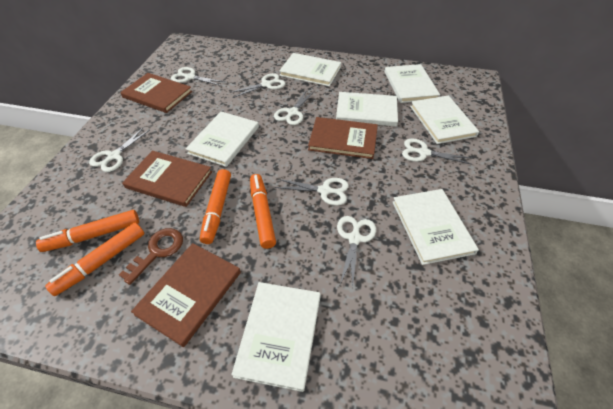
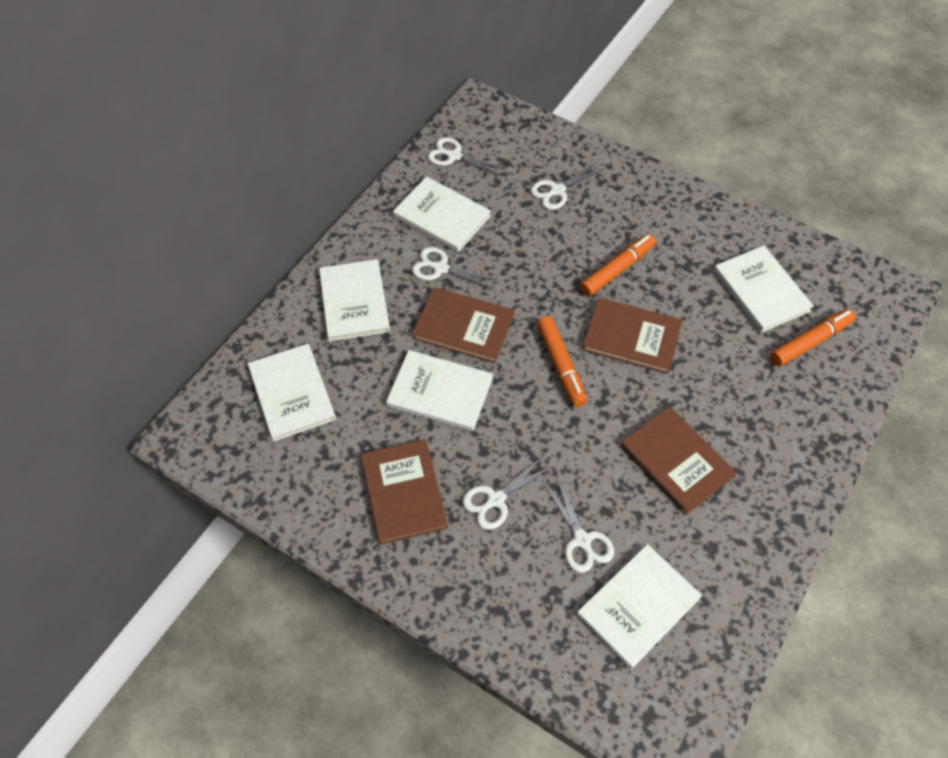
brown key: [119,228,183,285] = 1 -> none = 0
orange marker: [36,210,139,252] [45,223,144,296] [200,169,231,244] [250,174,276,249] = 4 -> [537,316,587,407] [580,234,656,296] [770,309,856,366] = 3
white book: [185,111,259,167] [231,282,321,392] [279,53,341,86] [336,92,398,126] [384,64,440,103] [392,189,479,265] [410,95,479,144] = 7 -> [248,344,336,442] [319,259,390,342] [386,350,493,431] [393,177,491,252] [577,544,702,669] [714,246,814,333] = 6
white scissors: [89,128,150,172] [171,67,225,86] [229,73,285,98] [274,90,314,125] [275,178,349,206] [337,216,376,287] [402,138,471,164] = 7 -> [412,247,497,289] [428,137,506,176] [462,456,552,530] [531,163,604,210] [545,479,614,573] = 5

